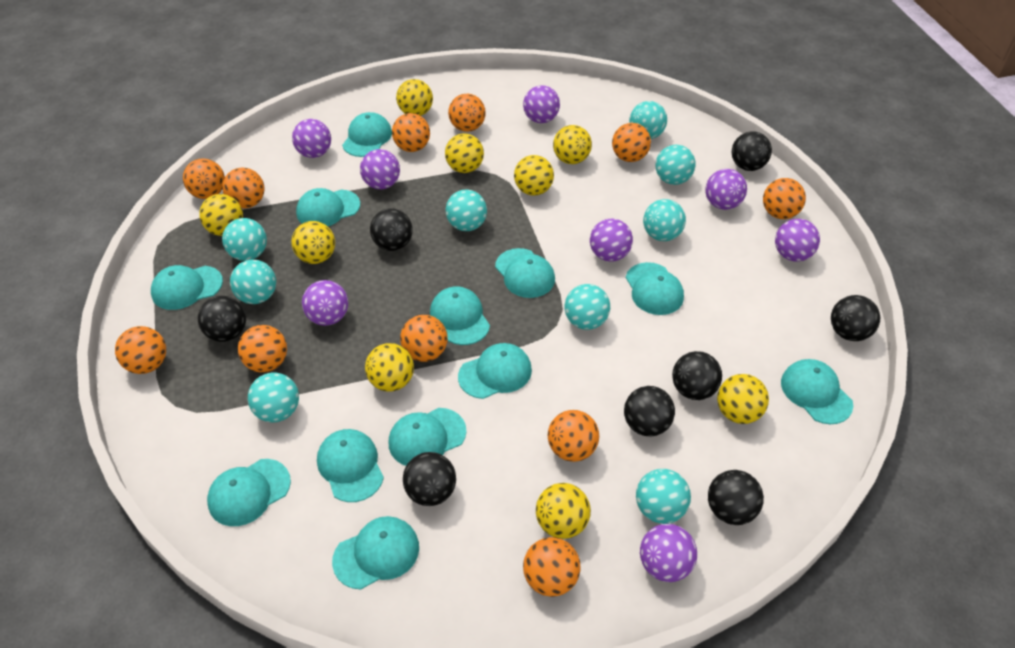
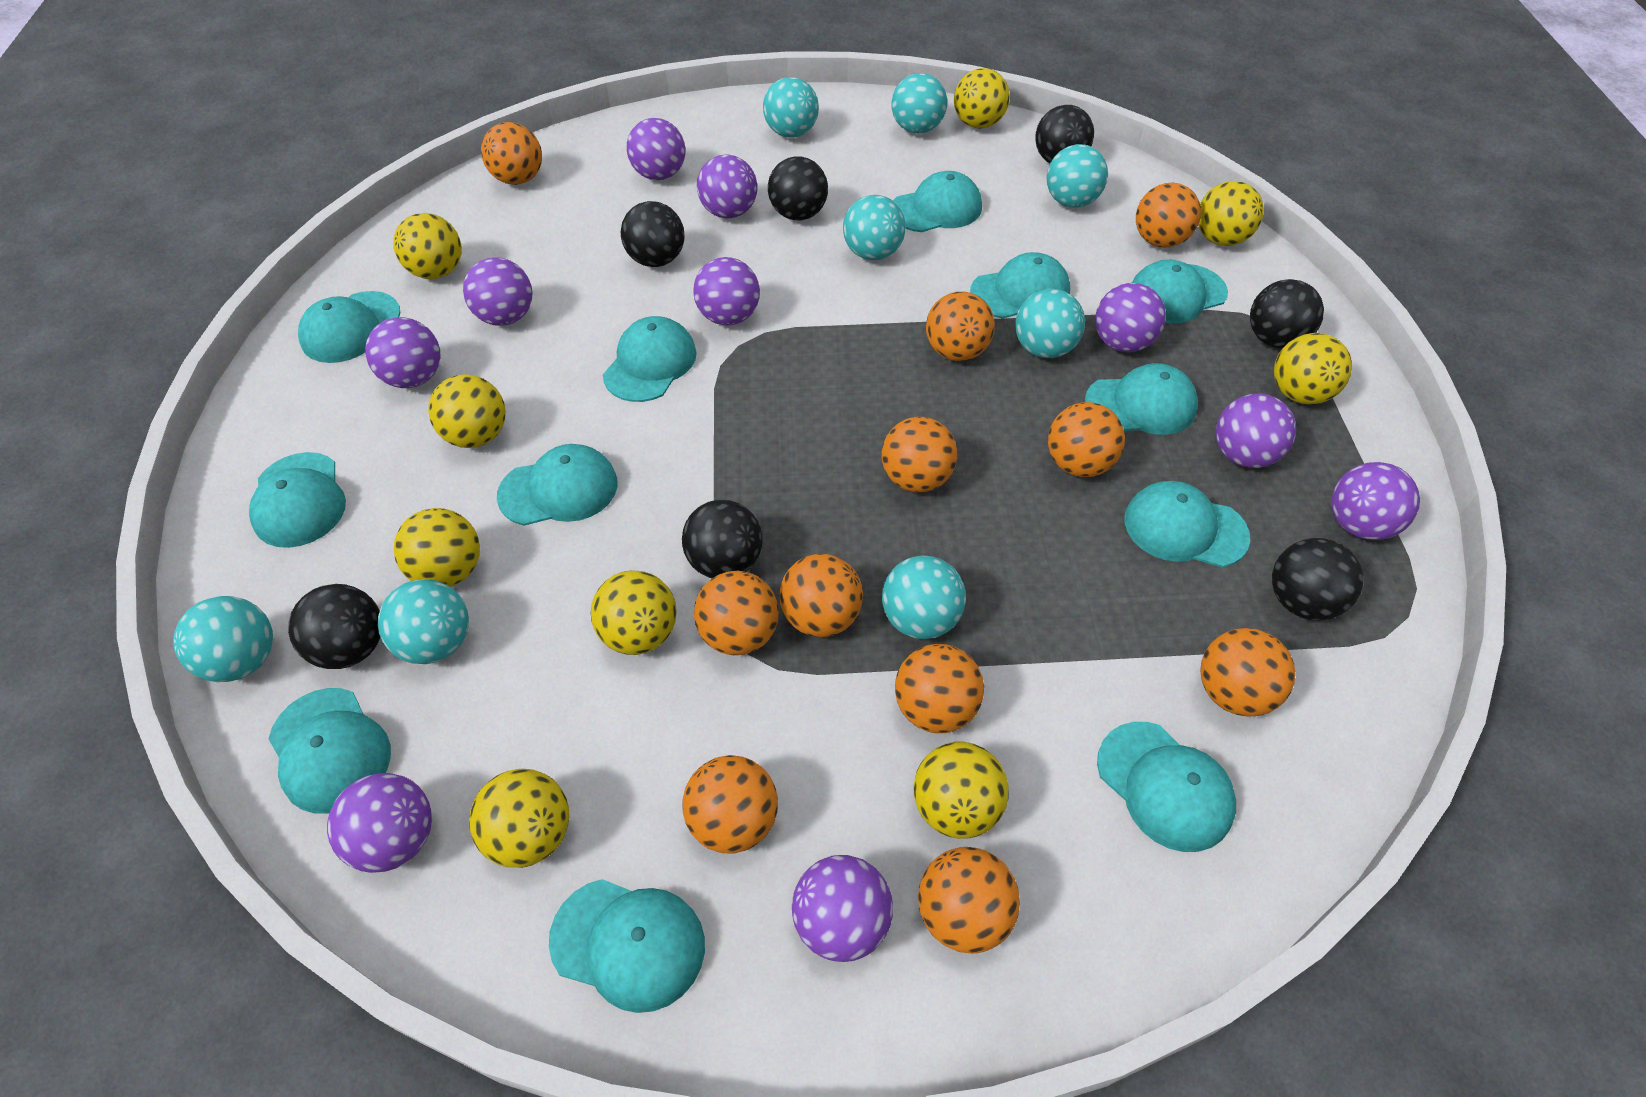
black ball: [198,296,246,342] [370,208,413,251] [403,452,456,506] [624,386,675,436] [672,351,722,400] [708,470,764,525] [732,131,772,171] [831,295,880,341] = 8 -> [288,584,380,669] [621,201,685,267] [682,500,763,578] [768,157,828,220] [1035,105,1094,163] [1250,279,1324,349] [1272,538,1363,621] = 7
purple ball: [292,119,331,158] [302,280,348,326] [360,149,400,189] [523,85,560,123] [590,219,633,262] [640,524,697,582] [705,169,747,210] [775,219,820,262] = 8 -> [327,773,432,873] [365,317,441,388] [463,257,532,326] [627,118,686,180] [693,257,760,325] [697,154,757,219] [792,855,893,962] [1095,283,1166,352] [1216,393,1296,468] [1331,462,1420,540] = 10
turquoise ball: [222,218,267,261] [230,259,276,304] [248,373,299,422] [446,190,487,231] [564,284,610,330] [629,101,667,139] [636,469,691,524] [643,199,686,241] [655,145,696,185] = 9 -> [173,596,273,682] [378,579,469,664] [763,77,819,138] [843,195,906,260] [882,555,966,639] [891,73,947,134] [1015,289,1085,358] [1047,144,1108,208] = 8

